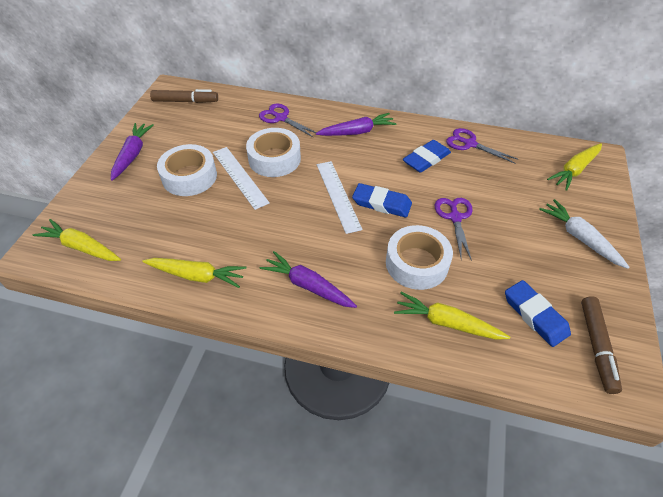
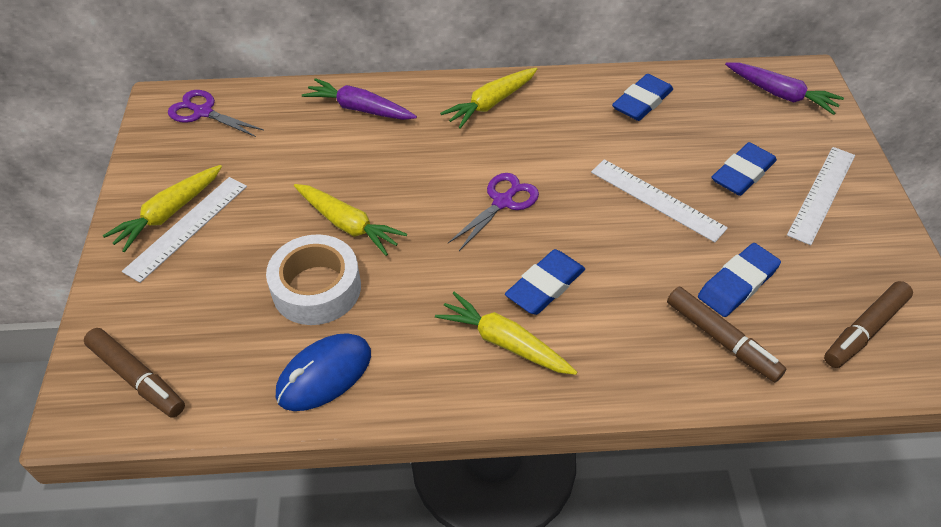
blue eraser: [352,183,412,218] [402,140,451,173] [505,280,571,347] = 3 -> [505,249,585,315] [612,74,673,121] [698,243,781,317] [712,142,777,196] = 4
blue mouse: none = 0 -> [276,333,371,411] = 1
brown marker: [150,89,218,103] [581,296,622,394] = 2 -> [84,328,185,418] [667,287,786,382] [824,281,913,368] = 3
purple carrot: [111,123,154,181] [259,251,357,308] [316,113,397,136] = 3 -> [302,78,417,120] [725,62,844,115] = 2
purple scissors: [259,104,317,138] [435,198,473,261] [446,128,517,164] = 3 -> [168,90,264,137] [448,173,539,251] = 2
white carrot: [539,199,629,269] = 1 -> none = 0
white ruler: [213,147,270,210] [317,161,362,234] = 2 -> [122,177,247,283] [591,159,728,242] [787,147,855,245] = 3
white tape: [157,144,217,196] [246,128,301,177] [386,225,453,290] = 3 -> [266,234,361,325] = 1

